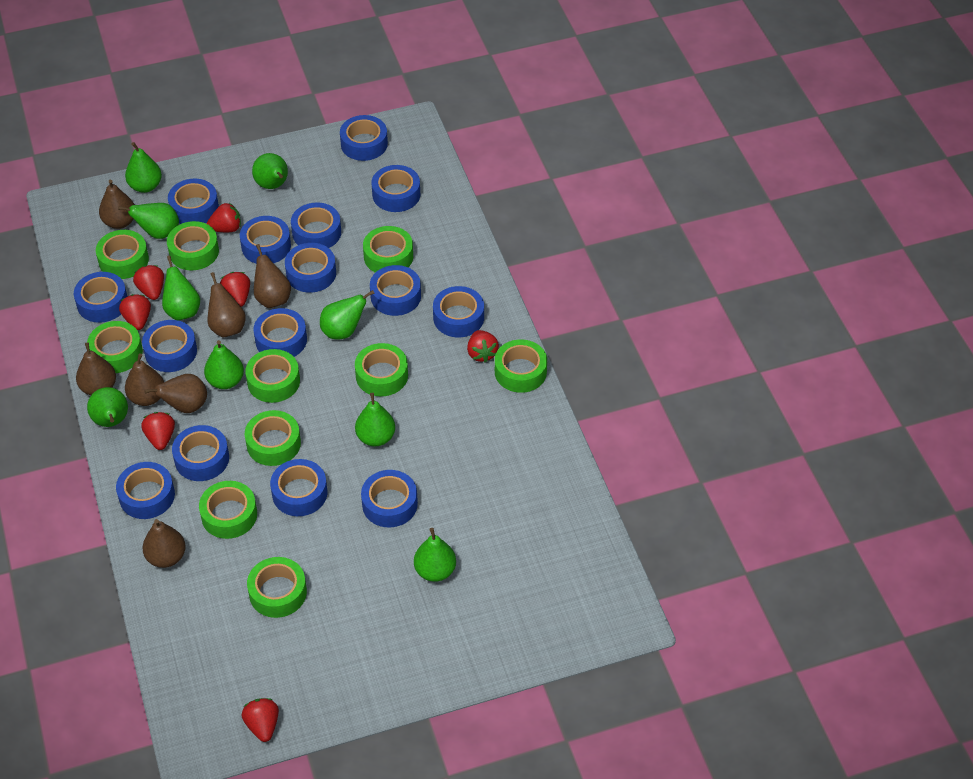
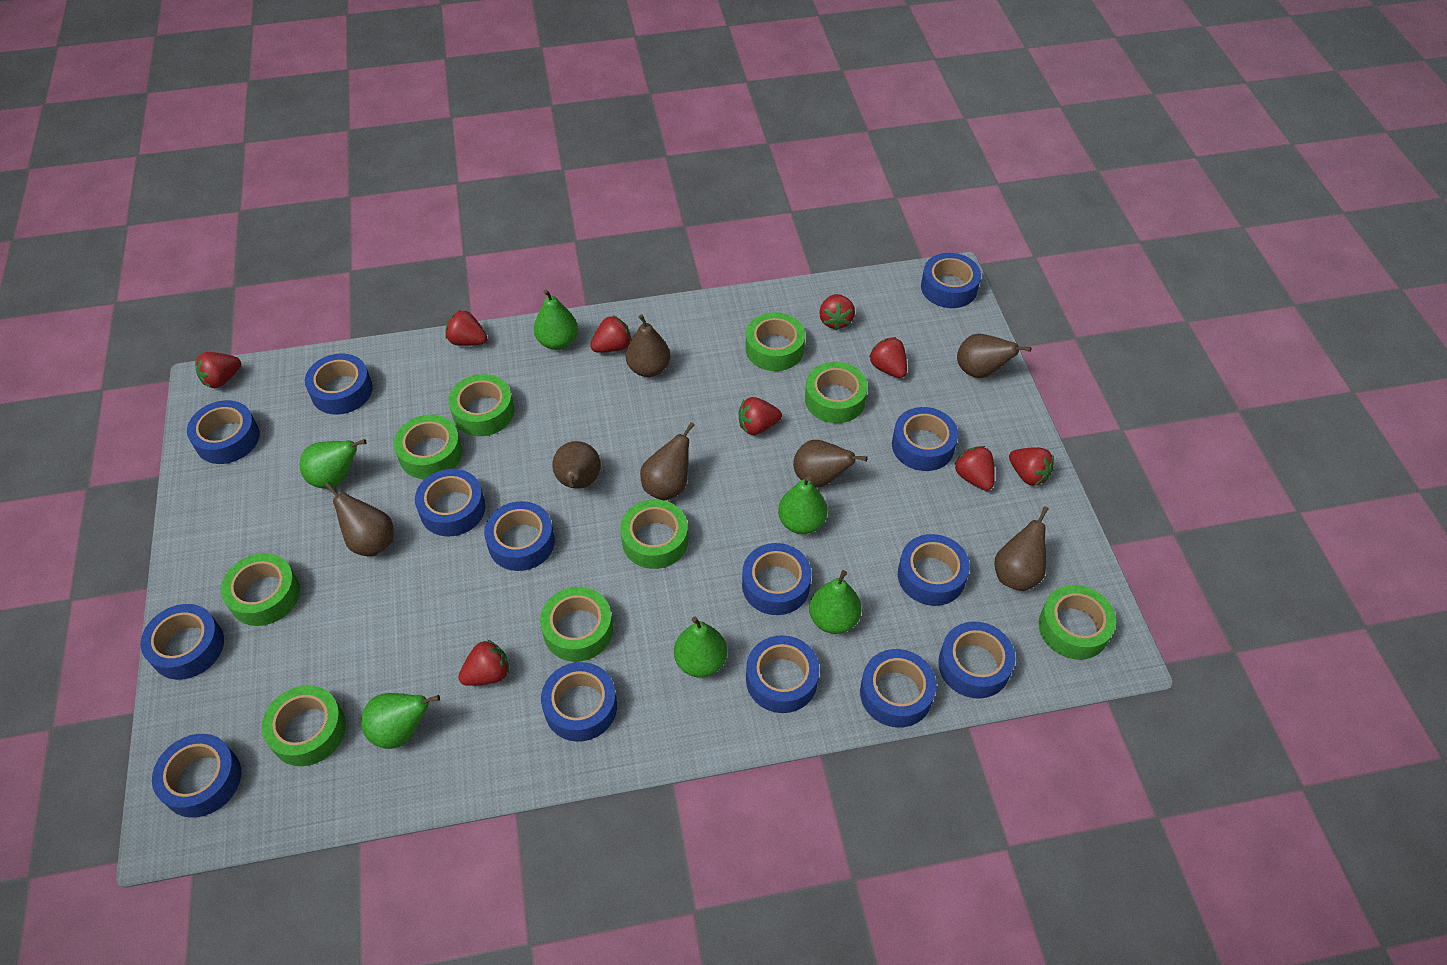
blue tape: [74,272,127,323] [116,462,175,519] [142,320,197,372] [168,179,219,224] [172,425,229,481] [240,216,291,263] [253,308,307,357] [270,459,327,516] [285,243,336,293] [291,203,341,248] [340,115,388,161] [361,470,418,527] [370,265,421,316] [372,165,420,212] [433,286,484,337] = 15 -> [140,604,224,680] [152,734,241,818] [187,400,260,464] [305,353,373,415] [415,469,485,536] [484,501,555,571] [541,662,617,742] [742,543,811,615] [746,635,819,713] [860,649,936,728] [892,407,958,471] [898,534,970,606] [921,253,981,308] [938,622,1016,699] = 14
green pear: [87,387,128,427] [118,203,179,239] [125,142,162,193] [162,256,200,320] [204,340,244,389] [252,153,288,189] [320,290,375,339] [355,393,395,446] [414,528,456,582] = 9 -> [300,439,367,489] [361,693,440,749] [534,290,578,350] [674,617,727,678] [778,476,828,534] [809,570,862,634] = 6
green tape: [87,321,143,373] [96,230,149,279] [167,221,219,270] [199,481,257,539] [245,349,300,403] [245,410,301,466] [247,557,307,618] [355,343,408,396] [363,226,413,273] [495,339,547,393] = 10 -> [221,553,300,626] [262,685,346,766] [394,415,463,479] [449,374,514,436] [540,587,613,662] [620,499,688,569] [746,312,805,371] [805,362,868,423] [1039,585,1116,660] = 9
red strawberry: [119,294,151,330] [133,265,164,300] [141,412,175,450] [207,203,241,232] [220,272,250,307] [241,698,279,742] [467,330,499,363] = 7 -> [195,352,241,388] [445,310,487,346] [458,640,510,686] [590,315,632,353] [738,397,782,435] [819,294,855,331] [869,337,907,378] [954,446,995,491] [1009,447,1054,486] = 9

